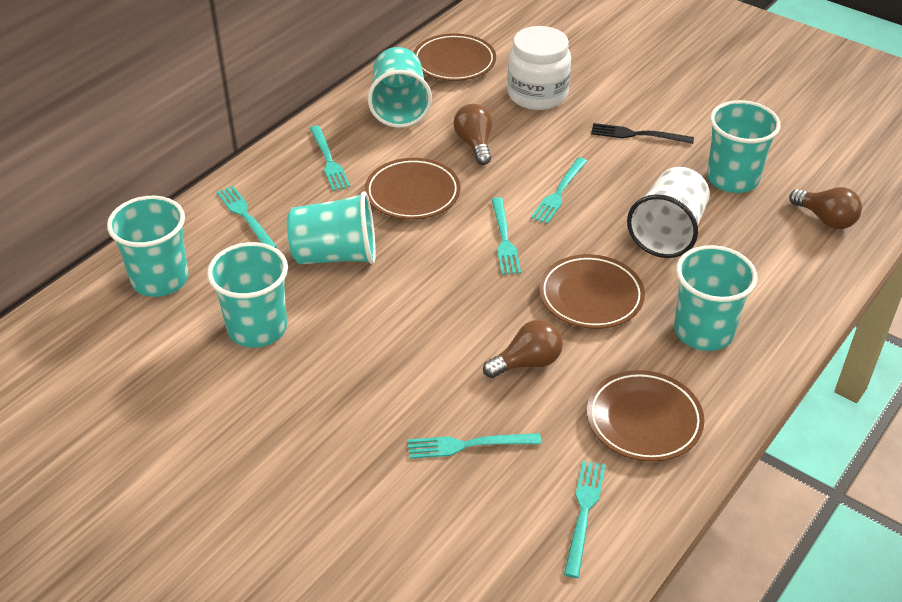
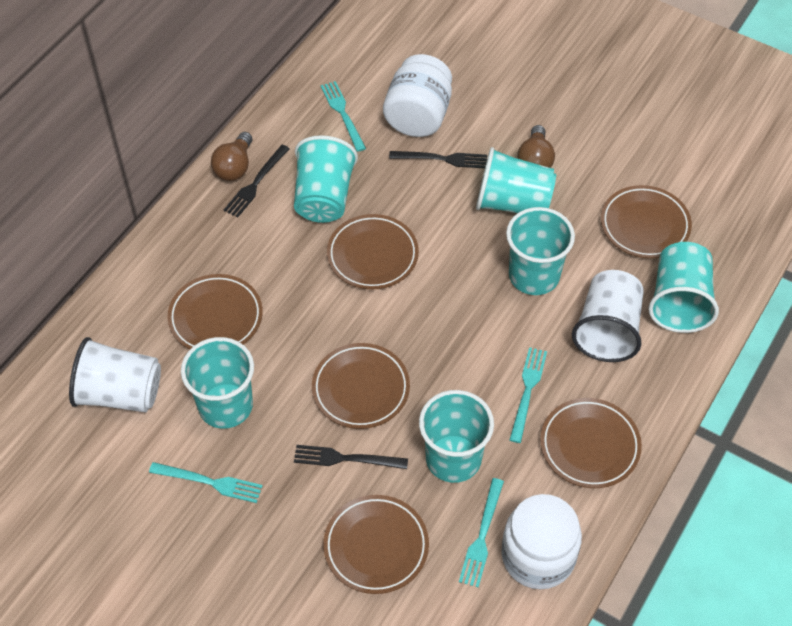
black fork: [591,123,694,144] = 1 -> [224,145,290,218] [294,445,408,469] [389,151,487,168] = 3
brown light bulb: [454,104,492,165] [483,320,563,378] [789,187,862,229] = 3 -> [211,132,252,181] [517,125,555,168] = 2
brown plate: [365,158,460,220] [414,33,496,81] [539,254,645,329] [587,370,704,462] = 4 -> [168,274,263,349] [312,343,410,429] [323,495,429,594] [327,214,419,289] [540,398,642,488] [601,185,692,258] = 6
turquoise fork: [216,186,277,248] [309,126,350,191] [408,433,541,459] [491,197,521,275] [531,157,587,224] [564,461,606,578] = 6 -> [149,462,263,503] [321,81,366,152] [459,478,504,588] [510,347,547,443] = 4
white cup: [627,167,710,258] = 1 -> [69,337,161,412] [572,270,644,362] = 2
white jar: [507,26,571,110] = 1 -> [383,54,452,137] [501,494,582,589] = 2

